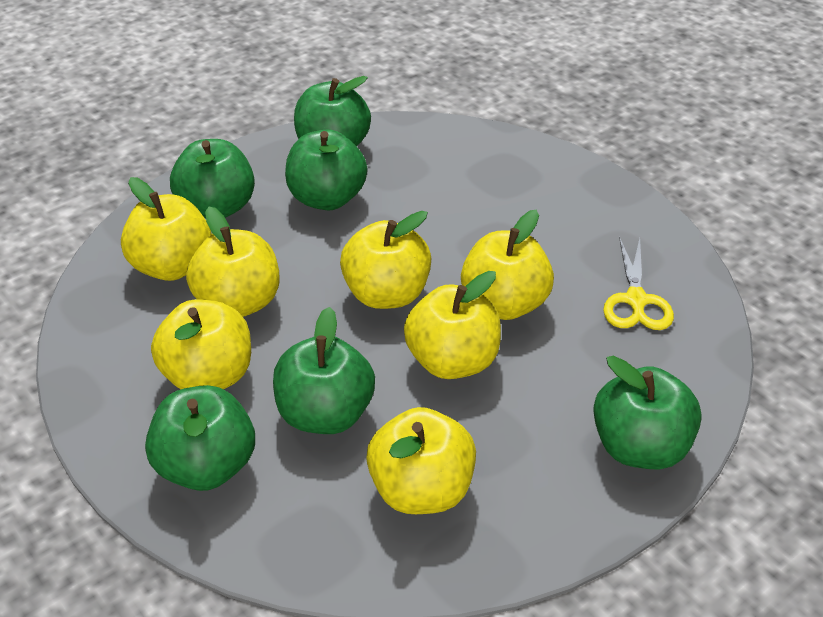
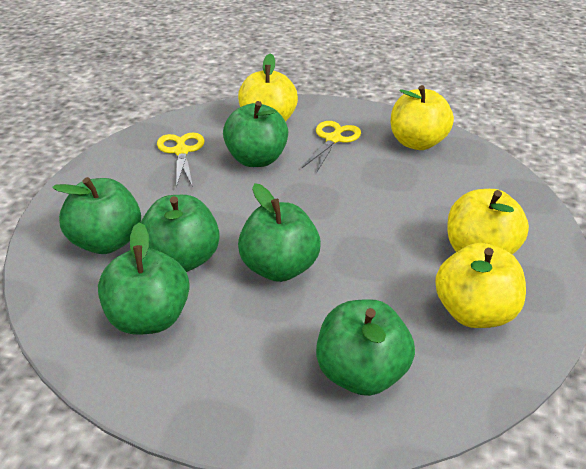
yellow apple: [121,177,212,281] [151,299,251,389] [186,207,279,317] [340,211,432,309] [366,407,476,514] [404,271,501,379] [461,210,554,320] = 7 -> [238,53,298,122] [391,85,454,150] [435,243,526,328] [447,189,529,254] = 4
yellow scissors: [603,236,674,330] = 1 -> [157,133,205,188] [302,121,361,171] = 2

